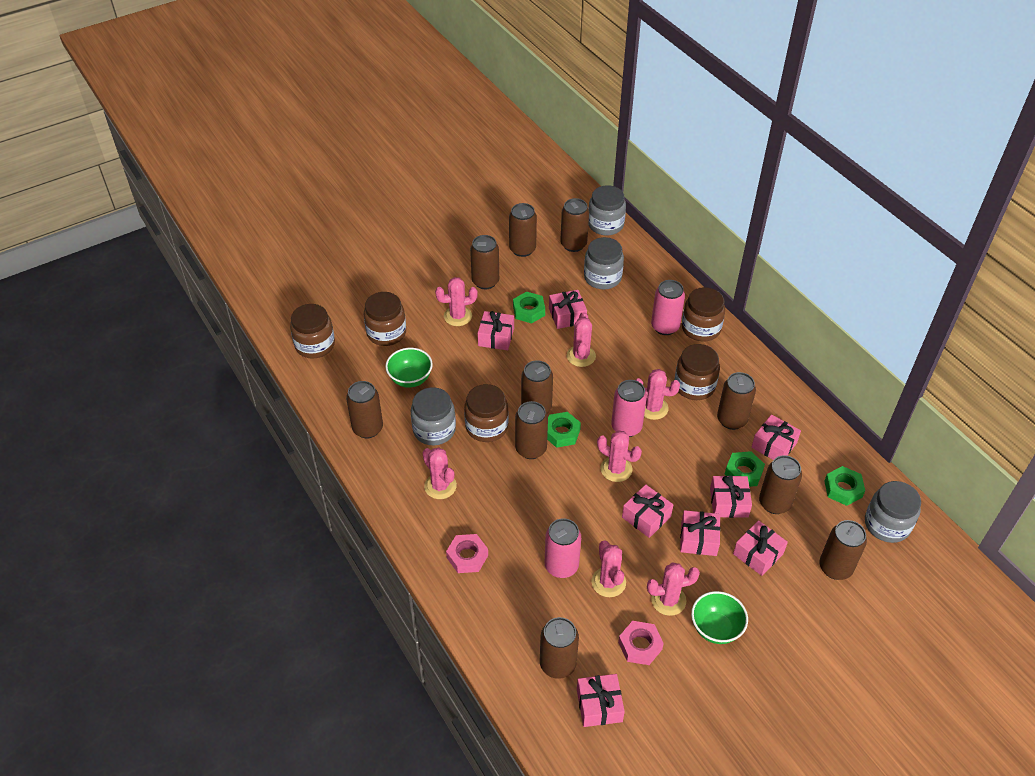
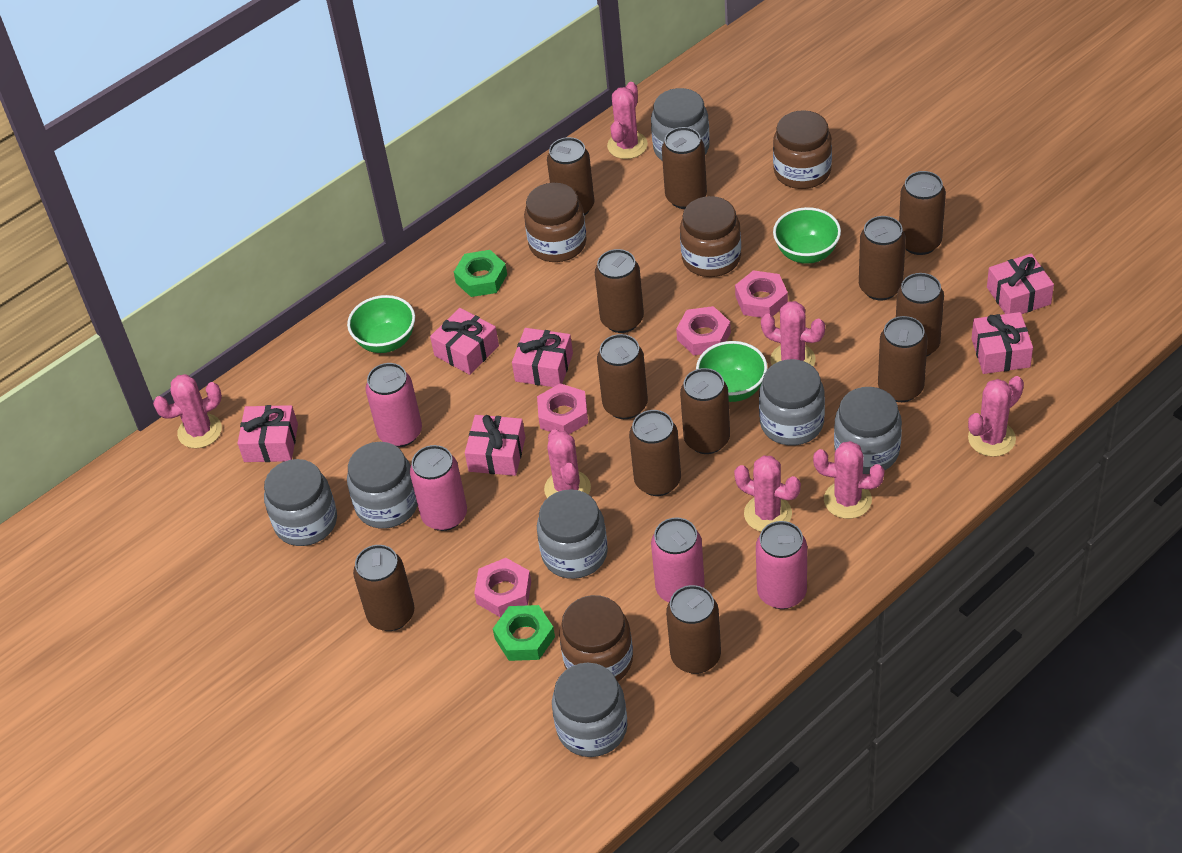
brown can: [346,381,383,439] [470,235,499,289] [509,203,537,257] [515,401,548,459] [521,360,553,413] [540,617,579,679] [560,198,589,252] [717,372,756,430] [759,455,802,514] [819,520,867,580] = 10 -> [353,545,415,631] [547,137,594,216] [595,249,644,333] [597,334,648,419] [629,410,681,496] [662,127,707,209] [666,585,721,674] [680,368,730,454] [859,216,906,300] [878,316,928,402] [896,273,944,356] [899,171,946,255] = 12
brown jar: [290,304,335,358] [364,292,406,346] [464,384,509,442] [674,344,720,400] [682,287,725,341] = 5 -> [524,183,587,262] [559,595,633,682] [680,196,741,277] [773,110,832,189] = 4
green bowl: [385,348,433,388] [691,591,748,644] = 2 -> [347,295,415,353] [696,341,768,402] [773,207,841,264] = 3
green nut: [513,291,545,323] [547,412,581,448] [724,451,765,487] [824,466,865,506] = 4 -> [454,250,507,297] [493,605,555,661] = 2
grey jar: [410,387,456,445] [584,237,624,289] [588,185,626,235] [865,481,921,543] = 4 -> [264,459,337,546] [347,442,418,529] [537,489,608,579] [552,663,628,757] [651,88,710,160] [759,359,825,446] [834,387,902,474] = 7
pink can: [545,518,581,578] [611,380,647,437] [651,280,685,335] = 3 -> [366,363,422,447] [410,445,467,531] [651,517,705,603] [756,521,807,609] = 4
pink gift: [478,311,514,350] [549,290,587,329] [577,674,625,727] [622,485,673,538] [680,510,721,556] [710,475,752,518] [733,520,788,576] [751,414,801,460] = 8 -> [238,405,298,462] [430,308,499,375] [465,415,525,476] [512,328,573,387] [972,312,1033,374] [987,253,1054,314] = 6
pink nut: [446,534,488,573] [618,621,664,665] = 2 -> [474,558,531,617] [537,383,588,434] [676,306,731,355] [735,270,788,318] = 4

